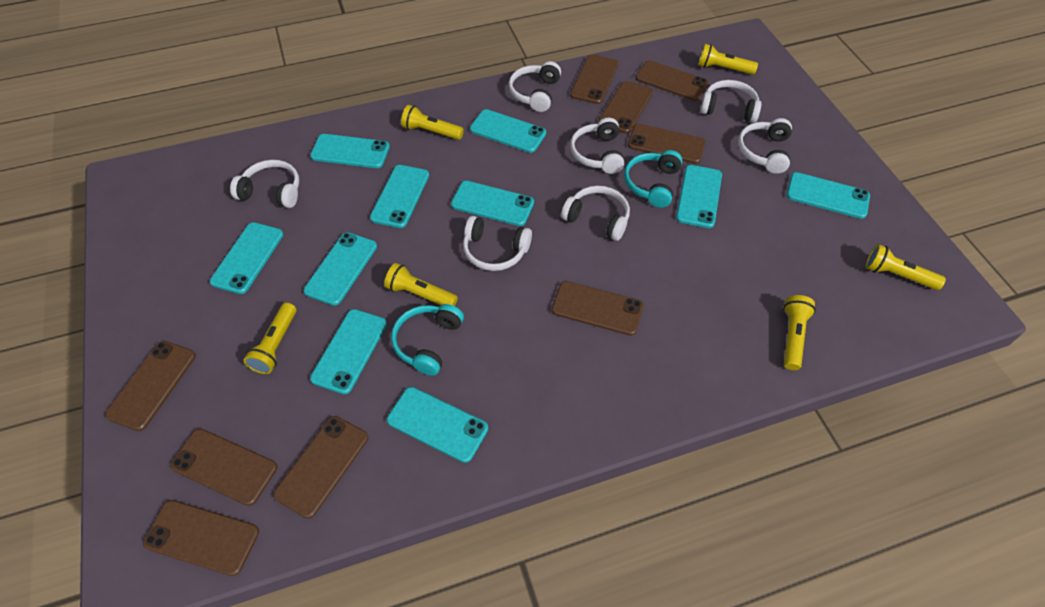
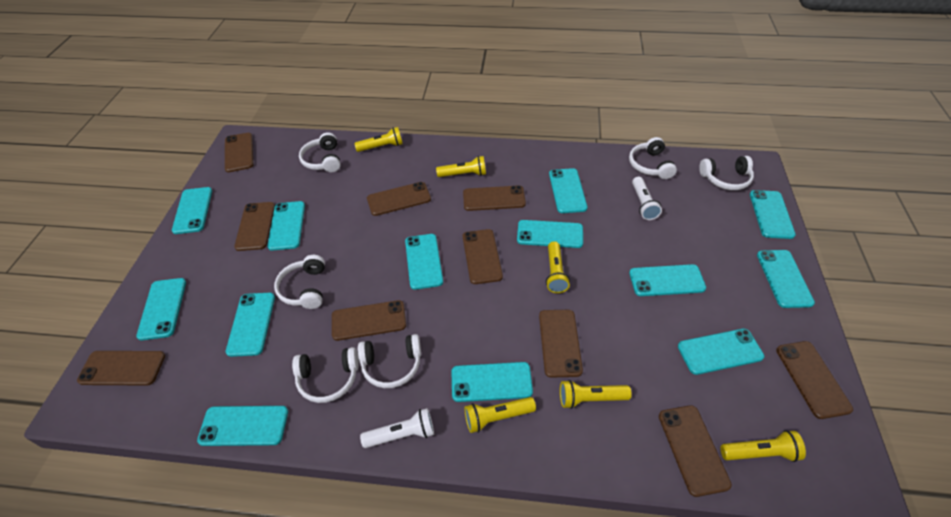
brown phone: [105,341,196,431] [143,500,259,576] [170,429,277,506] [273,416,368,519] [552,281,644,336] [570,54,619,104] [598,81,653,134] [628,124,706,164] [635,60,709,101] = 9 -> [77,351,165,386] [225,133,253,172] [234,202,275,251] [332,300,406,341] [367,182,431,216] [463,185,526,211] [463,229,503,284] [539,310,583,378] [659,405,732,497] [776,341,853,419] = 10
turquoise headphones: [391,304,464,376] [624,150,683,208] = 2 -> none = 0
turquoise phone: [210,222,283,294] [303,232,377,306] [310,134,390,168] [310,309,387,394] [370,165,429,228] [387,387,488,463] [451,181,534,226] [470,109,546,153] [676,165,722,228] [786,172,870,219] = 10 -> [136,278,186,340] [172,187,212,234] [197,406,288,446] [226,293,275,357] [267,201,305,251] [405,234,443,290] [451,362,533,402] [517,220,583,248] [549,168,587,213] [629,264,706,296] [678,329,764,375] [750,190,796,239] [757,250,815,308] = 13
white flashlight: none = 0 -> [360,408,434,448] [632,177,662,220] = 2
white headphones: [230,160,299,208] [463,216,532,271] [509,61,561,112] [561,186,630,241] [570,118,624,174] [700,80,762,123] [738,118,792,174] = 7 -> [274,255,325,309] [292,347,359,403] [299,132,341,172] [358,334,421,388] [629,137,677,179] [699,156,754,190] = 6

